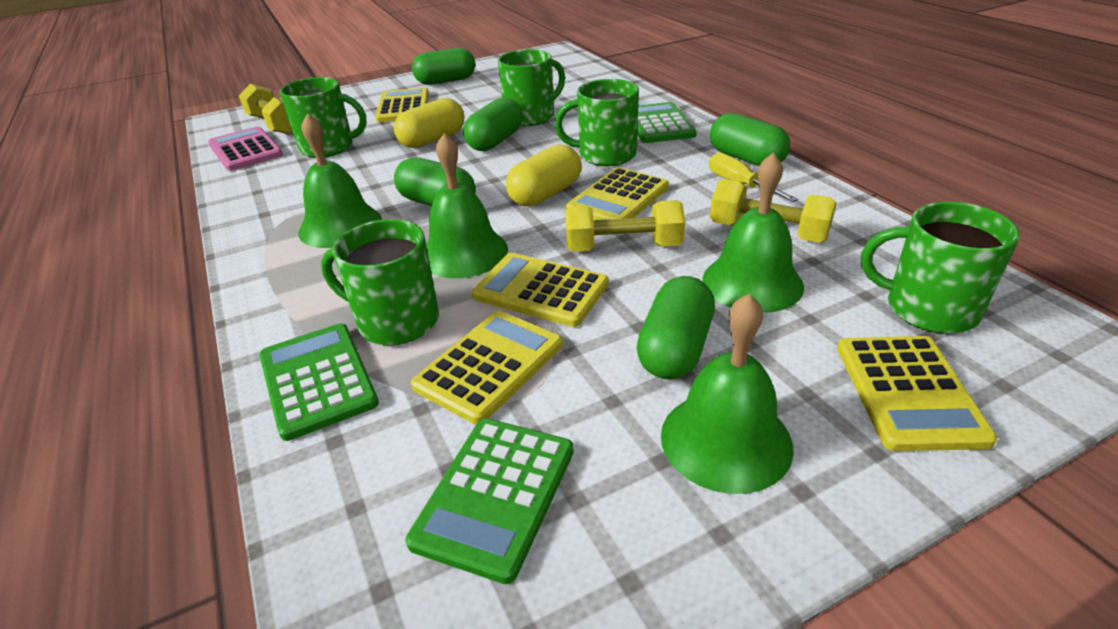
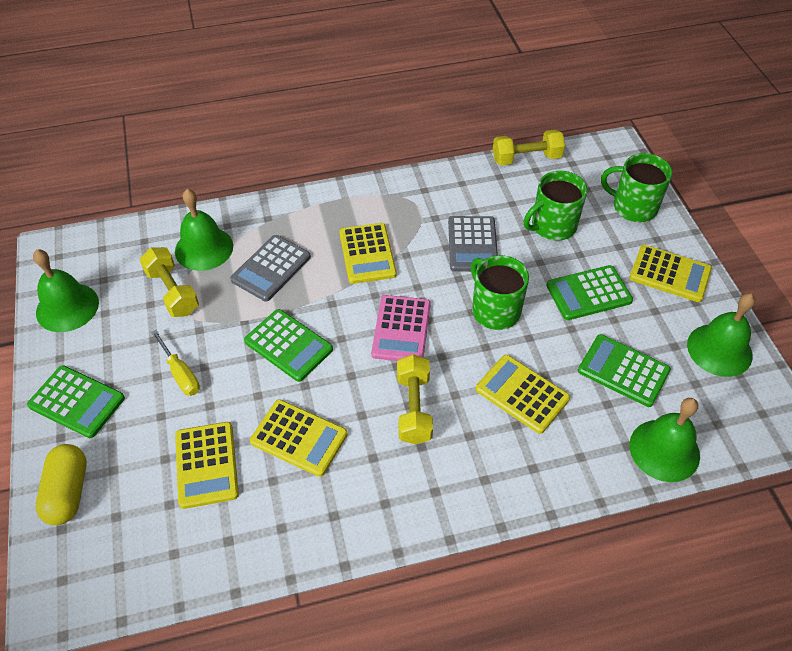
green calculator: [259,323,379,441] [406,418,574,584] [637,102,697,143] = 3 -> [27,365,125,438] [244,309,333,382] [546,265,633,320] [578,334,671,407] = 4
green capsule: [394,157,476,206] [412,48,475,85] [463,98,522,151] [637,276,715,380] [710,113,790,166] = 5 -> none = 0
green mug: [280,77,367,158] [321,219,439,345] [498,49,565,126] [555,79,639,166] [861,202,1020,334] = 5 -> [471,255,529,330] [524,171,587,241] [601,153,673,222] = 3
grey calculator: none = 0 -> [230,235,311,302] [448,216,498,272] = 2
yellow capsule: [394,98,465,148] [506,144,582,207] = 2 -> [36,444,86,525] = 1

